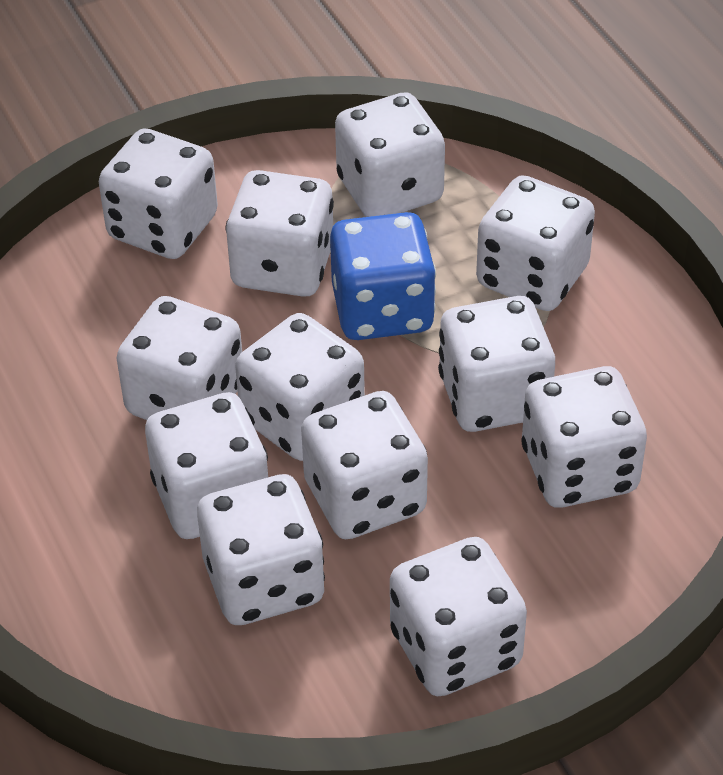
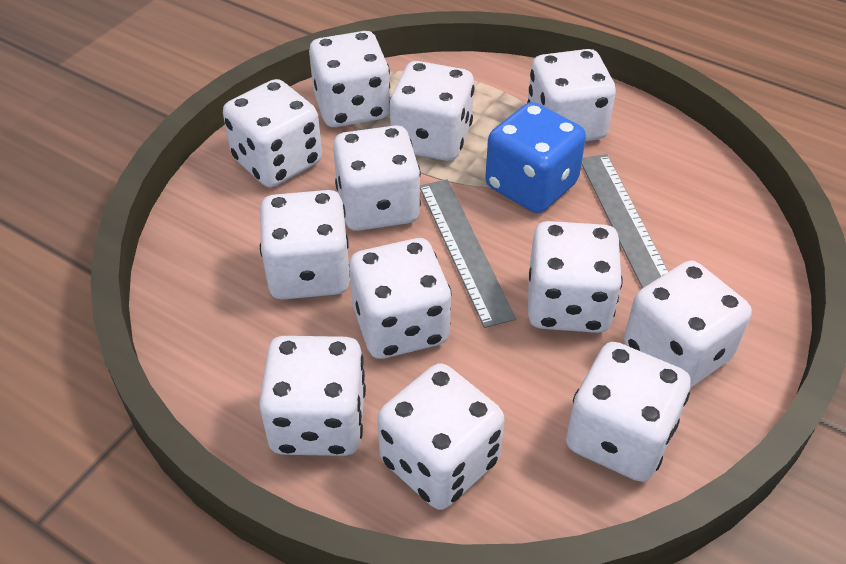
grey ruler: none = 0 -> [420,179,516,328] [581,154,668,289] = 2

